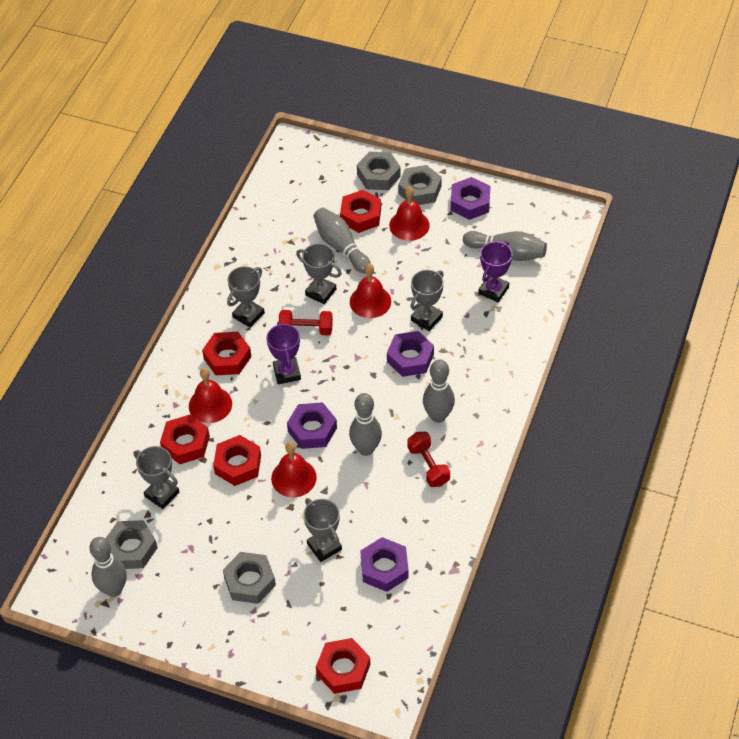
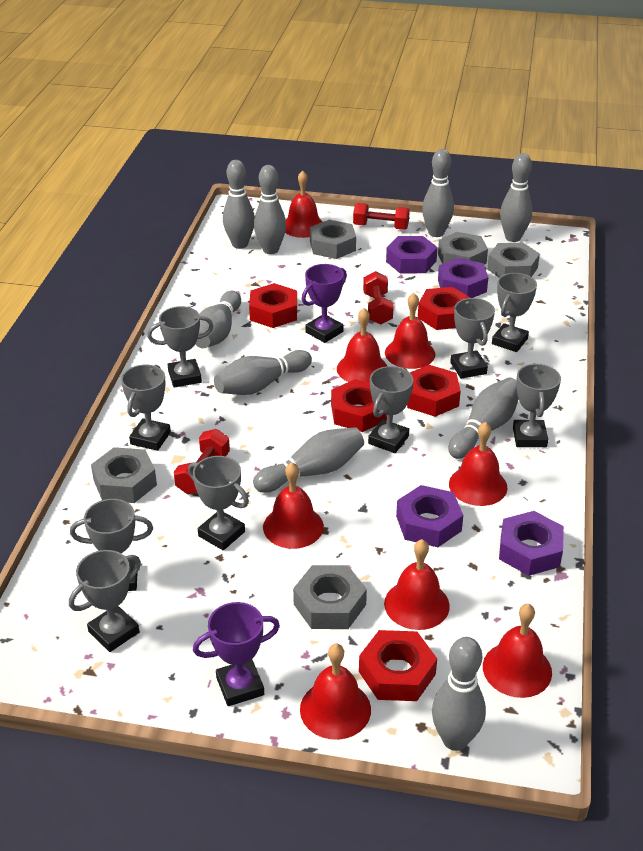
grey bowling pin: [89,537,127,597] [313,208,371,273] [349,393,382,456] [423,359,455,423] [463,231,547,261] = 5 -> [195,291,241,348] [214,350,312,395] [223,160,255,249] [253,427,364,493] [254,165,286,254] [422,149,454,237] [432,637,486,751] [449,377,518,459] [500,153,533,242] = 9
grey nut: [105,520,158,569] [223,552,276,604] [357,152,401,190] [398,165,442,205] = 4 -> [91,447,157,503] [293,565,367,629] [310,220,356,259] [438,232,488,265] [487,243,540,278] = 5
grey trophy: [134,446,179,509] [227,266,265,328] [296,243,342,304] [303,498,342,562] [410,270,444,331] = 5 -> [69,550,141,652] [70,499,153,591] [121,365,171,451] [147,306,214,388] [188,456,249,550] [368,366,414,453] [450,298,495,379] [492,273,537,352] [513,363,561,447] = 9
red bell: [189,368,232,423] [271,442,317,497] [350,263,391,318] [389,186,430,241] = 4 -> [263,462,324,549] [285,170,322,238] [300,644,371,740] [337,308,387,383] [384,539,450,630] [385,293,436,369] [449,422,508,506] [483,604,552,698] = 8
red dumbbell: [279,310,333,335] [407,432,450,487] = 2 -> [174,429,230,494] [353,203,410,230] [363,271,394,325] = 3

